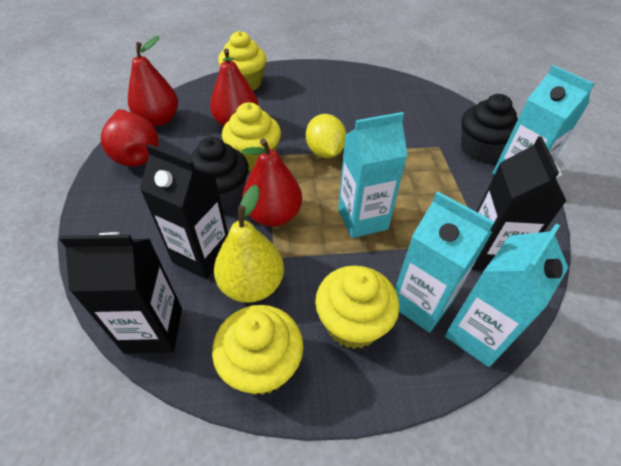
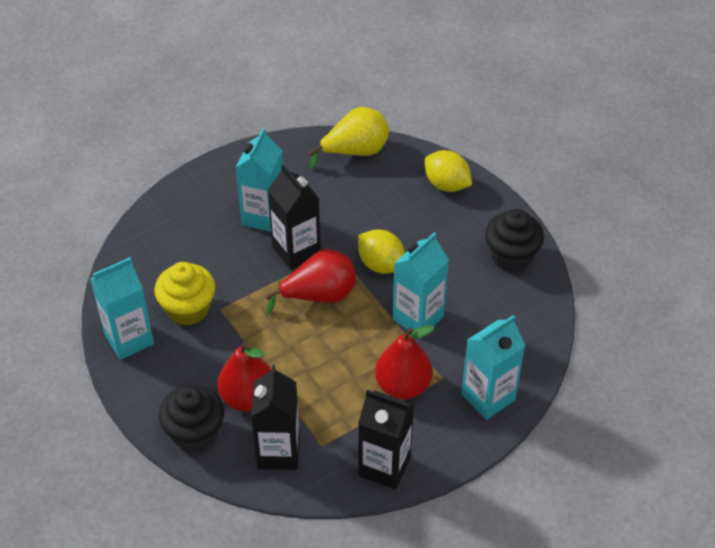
red pear: [101,109,159,167] [128,36,178,126] [210,49,259,127] [242,138,302,227] = 4 -> [218,342,272,411] [266,249,356,314] [375,325,435,399] = 3
yellow cupcake: [212,305,304,395] [218,31,266,90] [222,102,281,172] [315,266,399,349] = 4 -> [154,262,216,326] = 1
yellow lemon: [306,114,346,158] = 1 -> [358,229,405,274] [424,150,472,192] = 2

